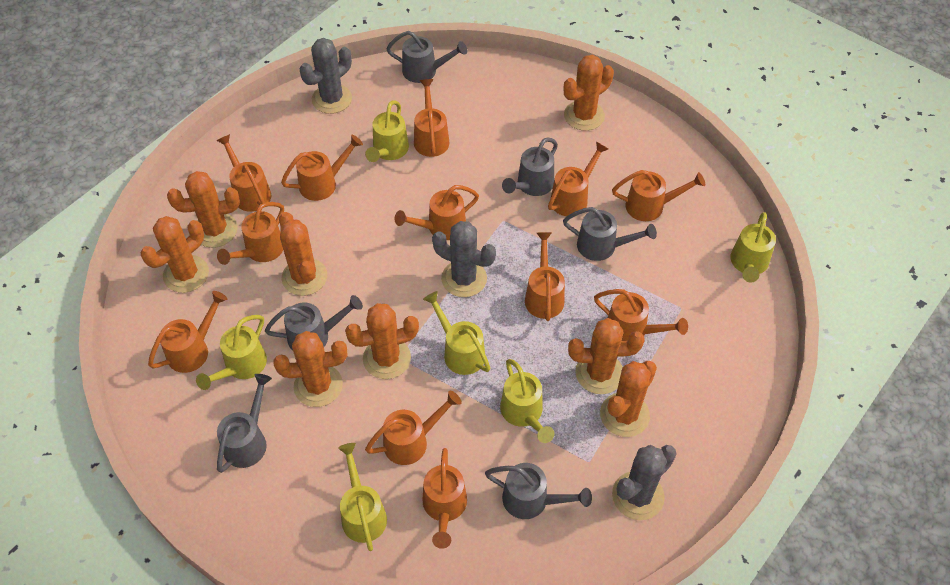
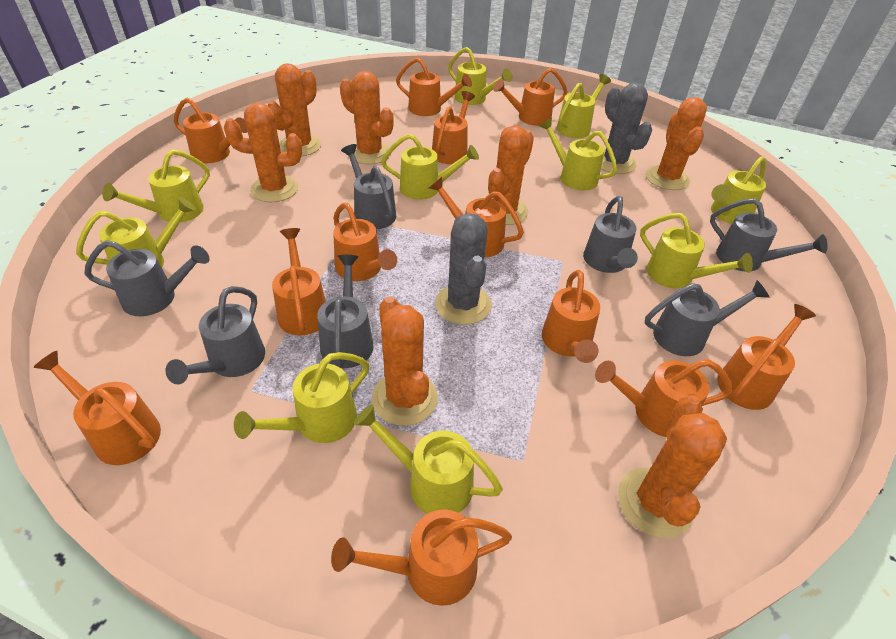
grey cactus: [300,38,352,114] [432,221,496,297] [612,445,676,520] = 3 -> [435,213,492,325] [601,83,652,174] = 2
grey watering can: [217,374,272,473] [265,295,363,351] [386,31,467,83] [485,463,592,519] [502,138,558,196] [563,207,657,261] = 6 -> [84,240,210,316] [166,286,265,384] [317,255,374,368] [341,144,396,229] [583,196,638,273] [645,280,770,356] [710,198,828,272] = 7
orange cactus: [141,216,209,293] [167,171,240,248] [273,331,347,407] [279,212,327,296] [345,303,419,379] [564,55,614,131] [568,318,645,394] [600,361,657,437] = 8 -> [224,103,302,202] [268,63,321,156] [340,71,394,165] [371,296,438,426] [488,125,534,225] [618,395,727,539] [646,97,707,190] = 7
yellow watering can: [196,315,267,390] [338,443,387,551] [365,100,409,162] [423,291,490,375] [500,359,554,443] [730,212,776,283] = 6 -> [76,197,196,267] [102,150,210,222] [234,352,370,443] [354,404,503,514] [381,134,479,200] [448,47,512,105] [539,118,617,190] [557,74,611,138] [640,213,753,288] [711,157,766,224] = 10

